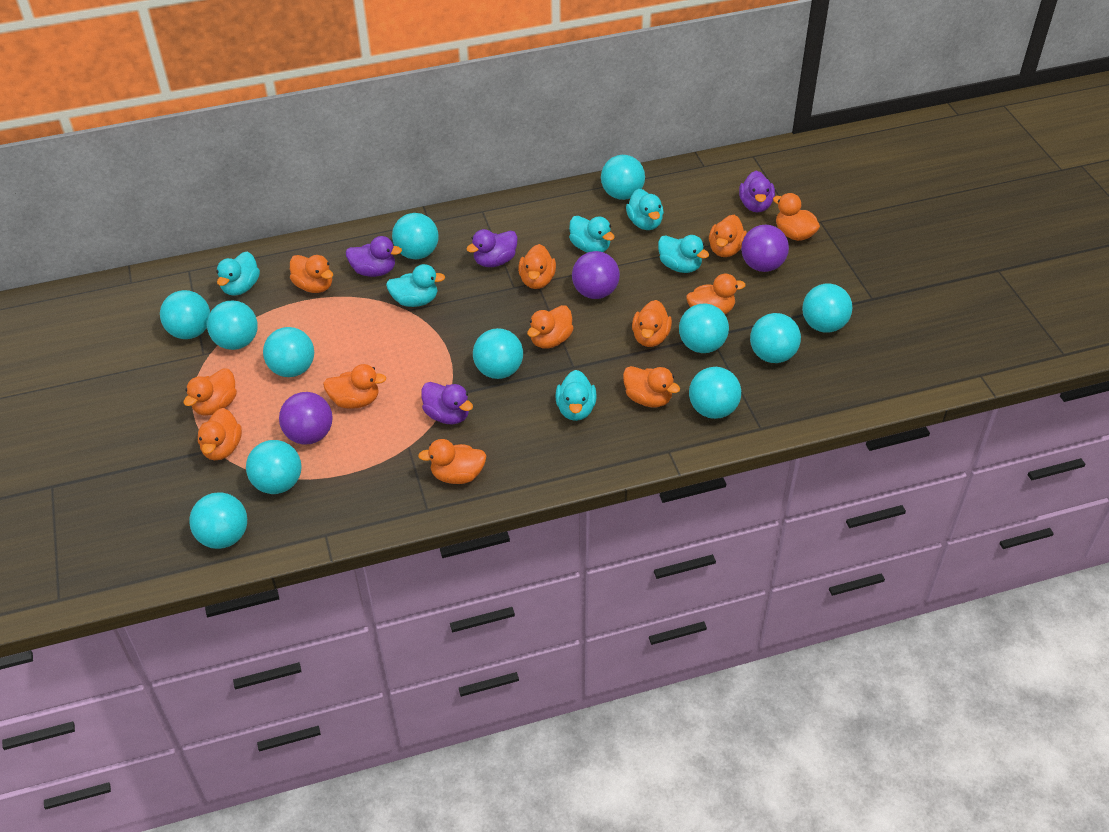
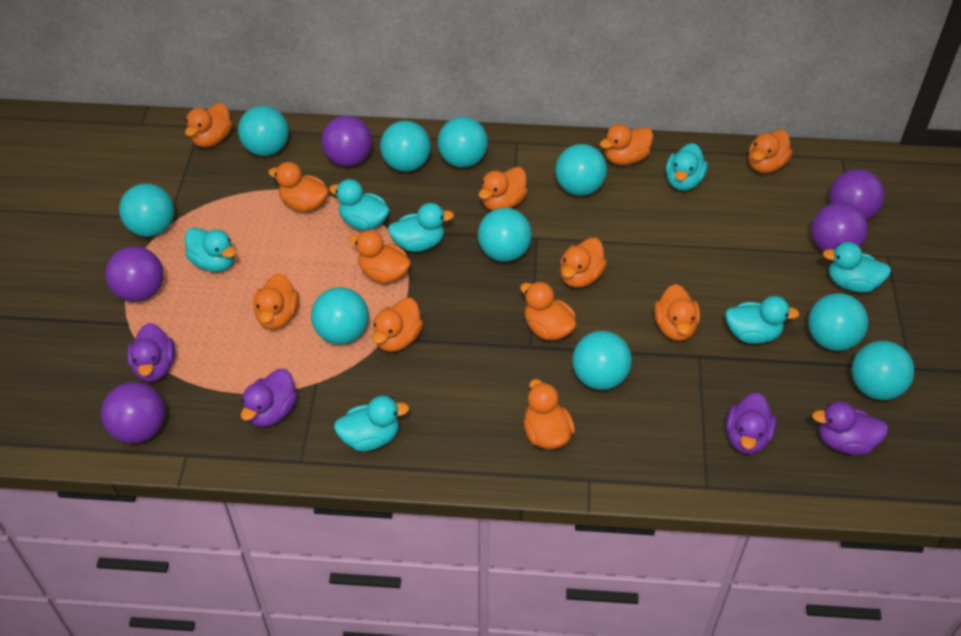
purple ball: [279,392,333,445] [572,251,620,299] [741,225,789,272] = 3 -> [101,382,165,443] [105,246,164,302] [322,115,372,166] [811,202,868,252] [829,169,884,220] = 5
turquoise ball: [160,290,210,339] [189,492,247,549] [207,301,258,350] [246,440,302,494] [263,327,314,377] [392,213,439,259] [473,328,523,379] [601,155,645,200] [679,304,729,353] [689,367,741,419] [750,313,801,363] [802,283,852,333] = 12 -> [119,184,174,237] [238,106,289,156] [311,287,369,345] [380,121,431,172] [438,117,488,168] [478,208,532,262] [555,144,607,196] [572,331,632,390] [808,293,868,351] [852,341,914,400] = 10
turquoise duck: [216,251,260,296] [386,264,445,307] [555,370,597,421] [569,216,615,253] [626,189,664,230] [658,235,709,273] = 6 -> [185,227,236,272] [329,179,390,230] [334,396,409,451] [388,203,454,252] [666,143,708,191] [725,296,800,344] [823,242,891,293] = 7

